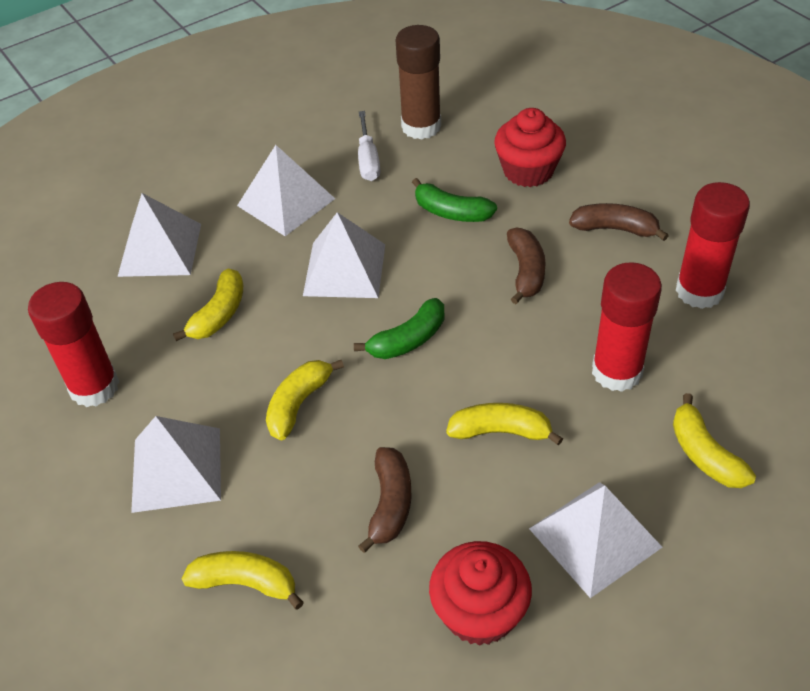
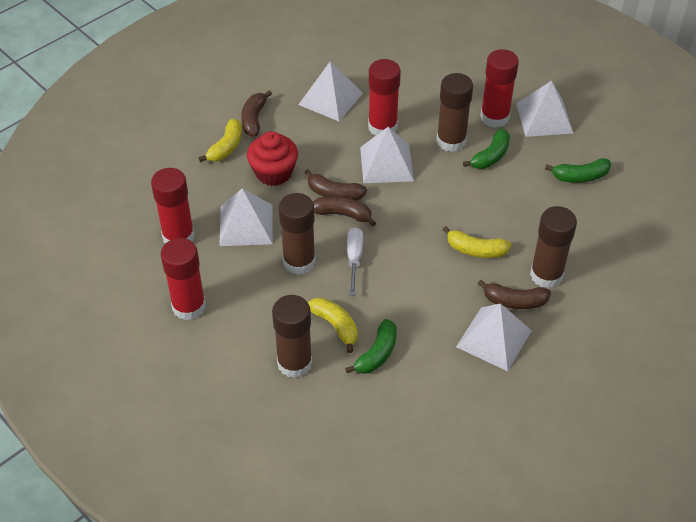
brown banana: [358,447,411,553] [507,227,546,304] [569,203,669,241] = 3 -> [241,90,272,136] [304,169,367,201] [313,196,376,226] [477,280,551,309] = 4
brown glue stick: [396,25,441,140] = 1 -> [272,295,312,378] [279,193,316,275] [436,73,473,152] [530,206,577,288] = 4
green banana: [354,298,445,359] [412,178,497,222] = 2 -> [345,319,397,374] [463,129,510,169] [545,158,611,183] = 3
red cupcake: [429,541,532,646] [494,108,566,187] = 2 -> [247,131,298,186] = 1
red glue stick: [28,282,119,407] [592,262,662,392] [675,182,750,309] = 3 -> [151,168,195,243] [160,238,206,320] [368,59,401,136] [480,49,519,128] = 4
yellow banana: [173,269,243,341] [182,551,304,609] [266,360,344,440] [446,403,563,446] [673,393,756,488] = 5 -> [198,119,242,162] [308,297,358,353] [442,226,511,258] = 3

